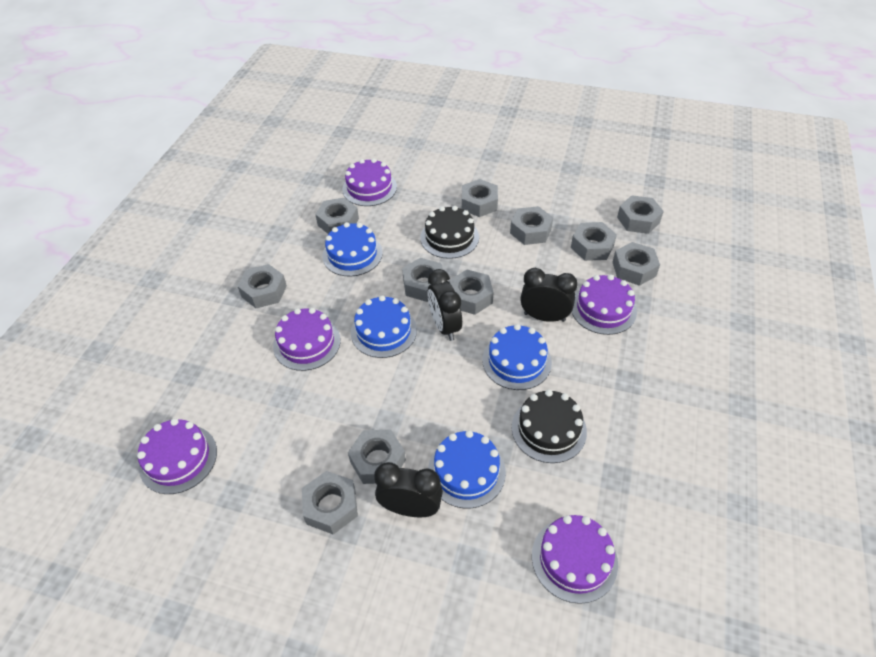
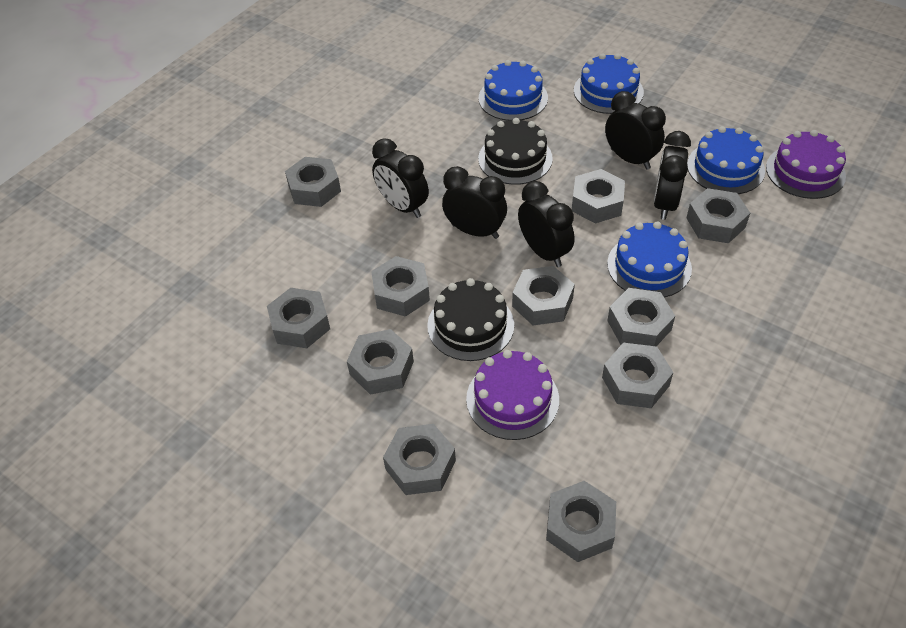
black clock: [374,462,443,517] [428,269,462,341] [520,268,578,322] = 3 -> [372,138,429,218] [442,166,507,239] [518,181,574,267] [605,91,666,170] [654,131,691,220] = 5
purple cake: [137,418,217,494] [273,308,341,371] [342,158,397,206] [532,515,618,604] [572,274,637,335] = 5 -> [466,350,559,440] [766,130,846,199] = 2

